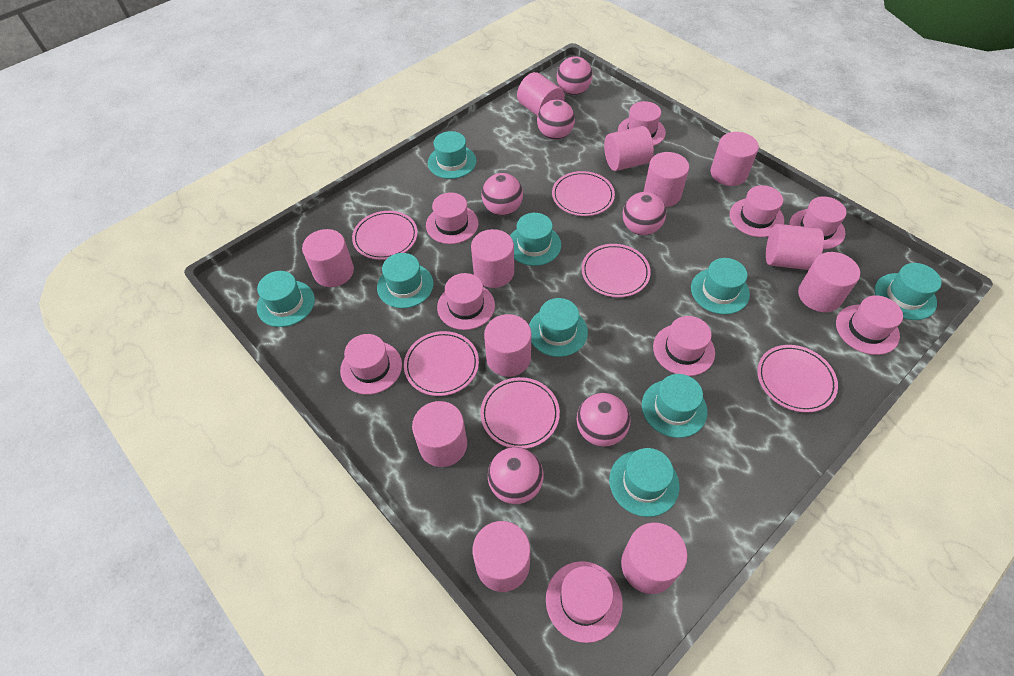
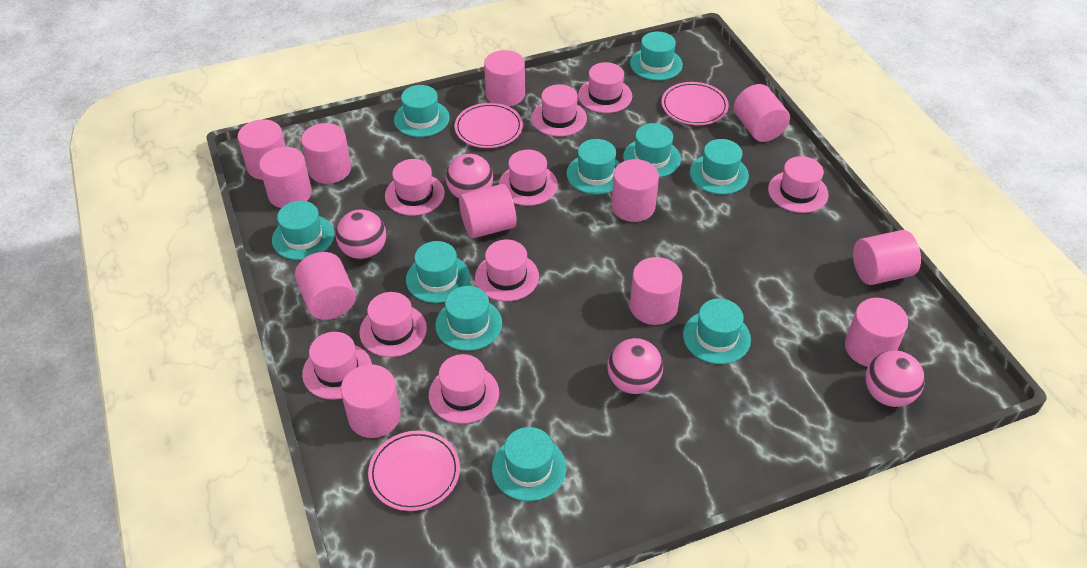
pink ball: [482,173,523,216] [488,447,544,504] [537,100,575,140] [557,56,592,95] [577,393,630,447] [622,192,666,235] = 6 -> [336,210,386,259] [446,154,493,198] [607,338,663,394] [865,351,925,407] = 4
pink plate: [352,211,418,260] [404,331,479,396] [480,377,560,449] [552,171,615,216] [581,244,651,297] [757,345,838,413] = 6 -> [368,431,460,511] [454,103,523,148] [661,82,729,125] = 3
turquoise hat: [257,271,315,327] [377,253,433,308] [428,131,476,179] [510,213,561,266] [529,298,588,357] [609,448,679,517] [642,374,707,438] [691,258,750,314] [874,263,942,320] = 9 -> [272,201,335,260] [394,85,450,137] [406,241,470,303] [435,286,502,351] [492,427,566,501] [566,139,620,195] [623,123,681,178] [630,31,683,81] [683,298,751,364] [690,139,749,194] = 10

